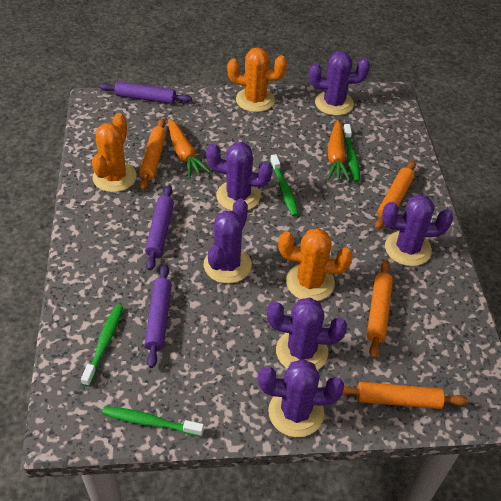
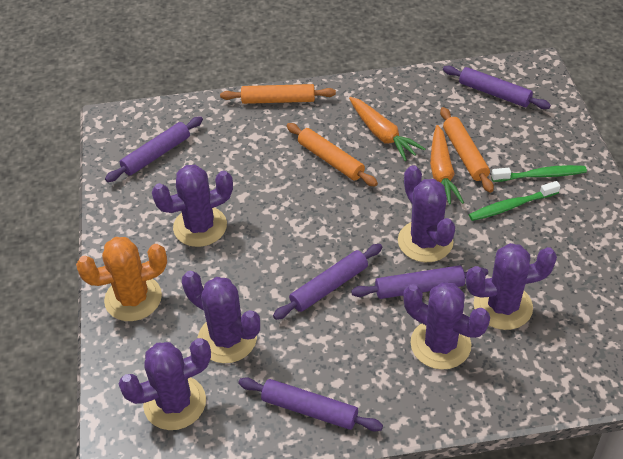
green toothbrush: [81,305,123,386] [102,406,204,437] [270,154,299,216] [343,124,360,182] = 4 -> [469,181,560,221] [491,165,587,182] = 2
orange cactus: [92,113,137,192] [227,47,287,112] [278,228,352,301] = 3 -> [76,237,167,321] = 1
orange rolling pin: [139,118,167,190] [341,382,468,409] [367,260,393,359] [375,160,416,230] = 4 -> [220,84,336,104] [287,123,378,187] [440,107,494,193] = 3
purple rolling pin: [99,81,192,104] [145,185,174,271] [145,264,172,368] = 3 -> [105,116,203,182] [238,377,383,431] [273,244,382,320] [351,265,488,299] [443,66,551,109] = 5

